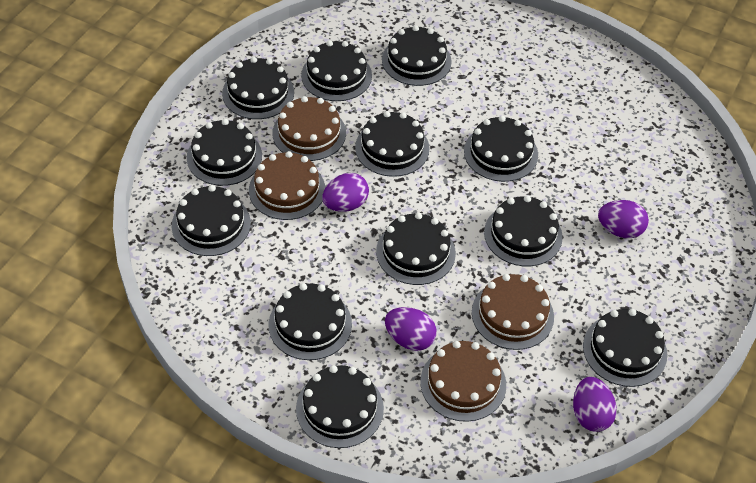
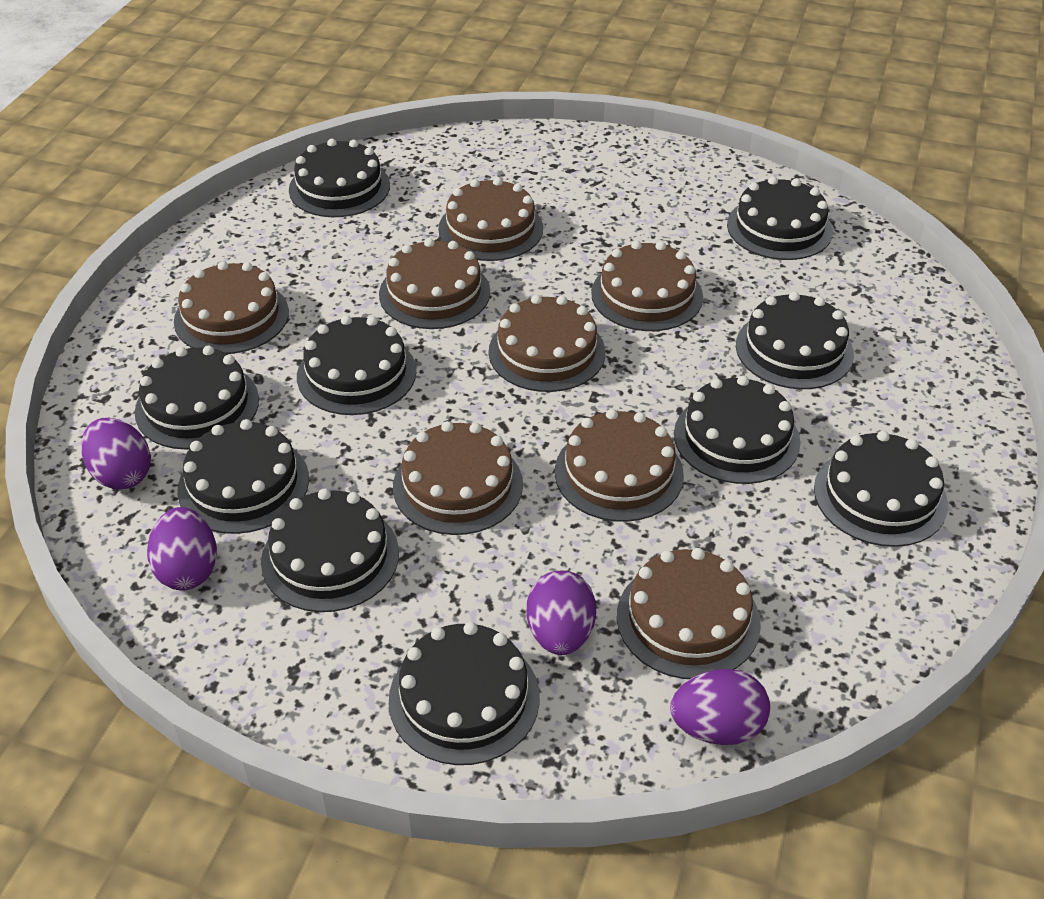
black cake: [172,185,251,256] [187,119,262,186] [222,57,294,119] [268,283,352,360] [296,365,384,448] [301,41,372,101] [355,111,430,177] [376,212,456,285] [382,25,452,86] [464,116,538,182] [484,195,563,266] [583,309,667,387] = 12 -> [134,346,259,450] [177,419,309,534] [261,489,399,612] [289,139,390,217] [297,315,416,415] [389,622,540,765] [674,376,800,484] [727,177,833,260] [736,292,854,389] [814,431,948,547] = 10
brown cake: [249,151,325,220] [272,96,346,161] [420,341,506,422] [472,274,554,350] = 4 -> [174,261,289,354] [379,238,490,329] [393,421,523,535] [438,177,543,261] [489,295,605,392] [555,409,684,522] [591,241,703,331] [617,548,761,679] = 8

